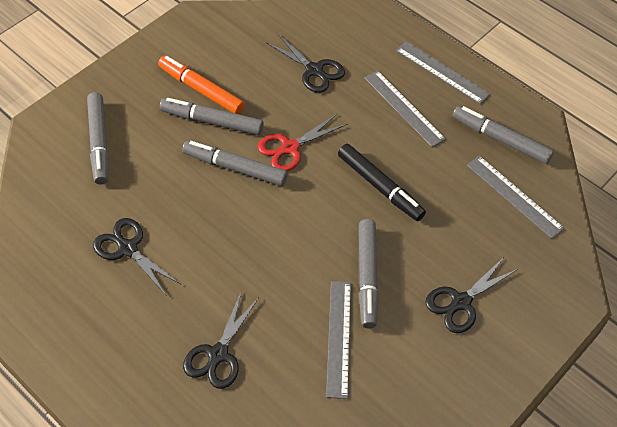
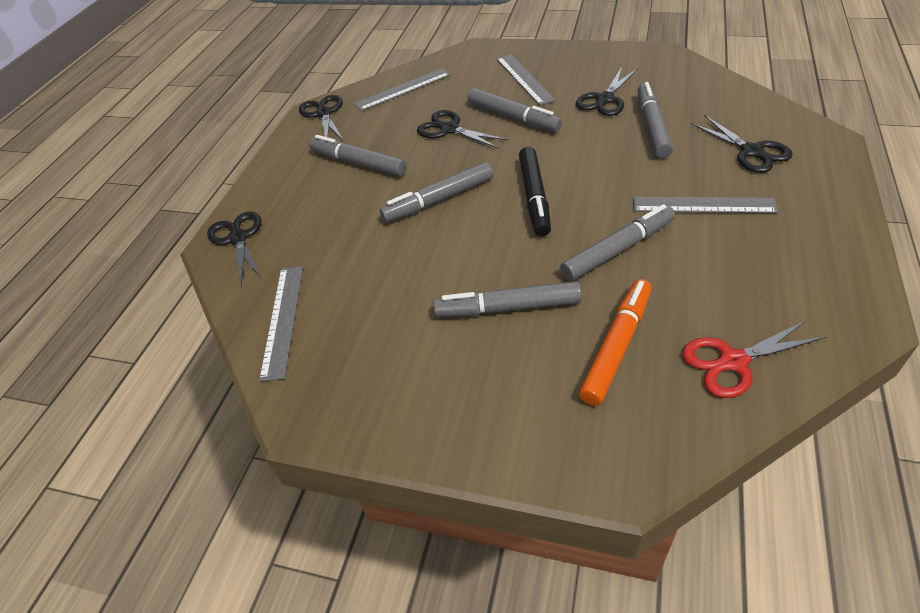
black scissors: [93,218,181,295] [183,290,259,389] [266,33,345,93] [426,257,518,333] = 4 -> [207,211,263,287] [299,95,344,141] [417,110,509,149] [576,67,638,116] [690,115,793,173] = 5
grey marker: [87,92,109,185] [160,98,264,135] [182,140,288,186] [359,219,379,328] [453,106,554,164] = 5 -> [309,135,407,176] [380,162,493,222] [433,281,582,317] [468,88,562,132] [560,204,675,281] [637,82,673,158] = 6

